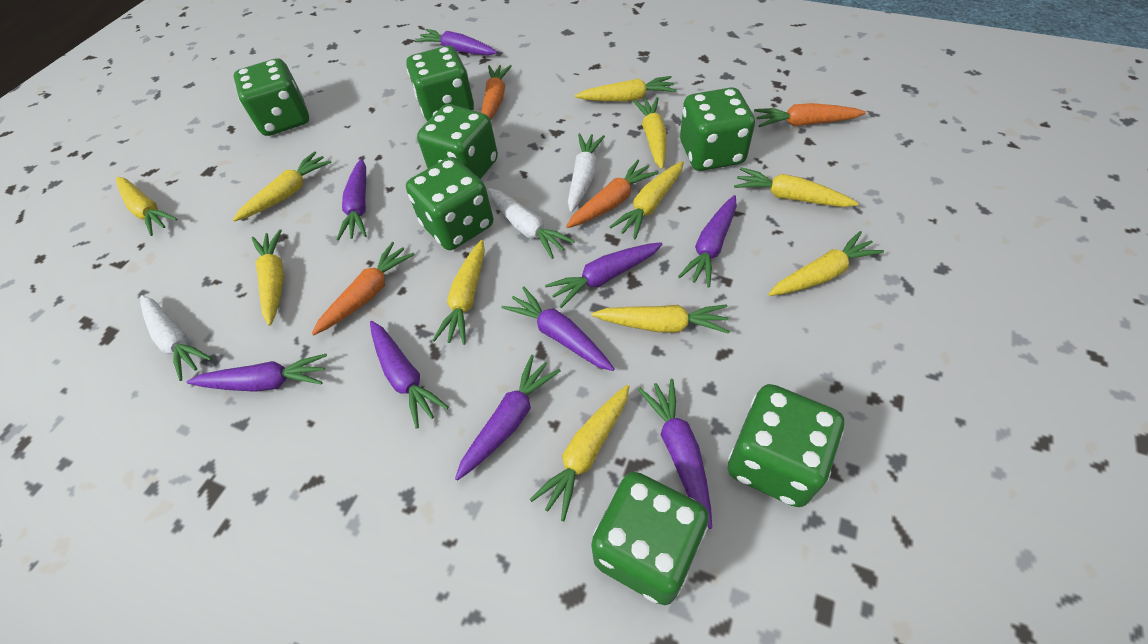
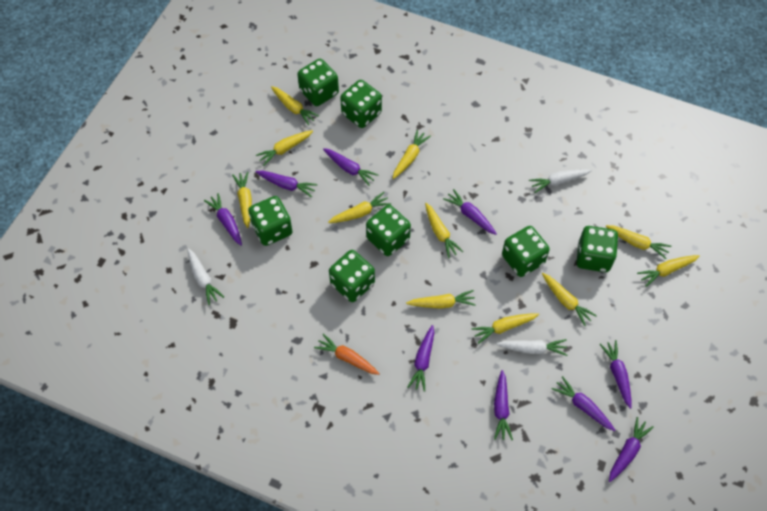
orange carrot: [312,242,415,335] [481,65,512,120] [566,160,659,228] [754,103,866,127] = 4 -> [314,334,380,375] = 1

